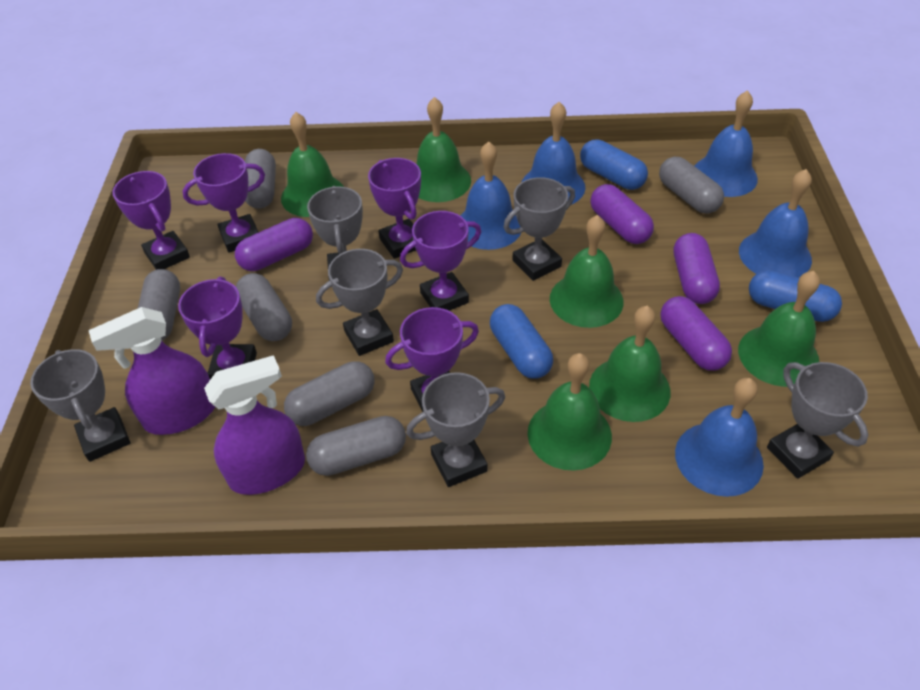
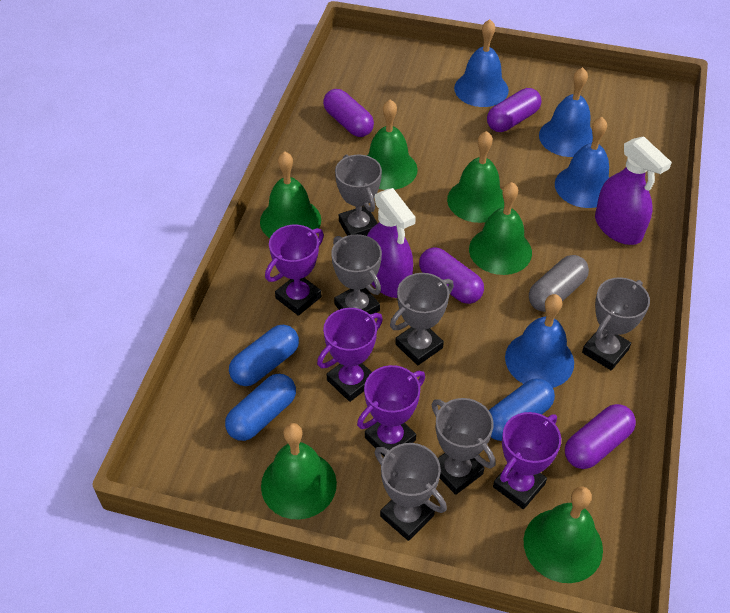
blue bell: [460,141,521,250] [522,102,585,205] [675,378,764,497] [694,90,758,197] [739,169,812,278] = 5 -> [454,19,509,107] [505,294,574,388] [539,67,593,157] [555,117,609,208] = 4
grey capsule: [137,269,180,340] [236,273,292,341] [245,149,276,208] [284,361,375,426] [306,416,406,476] [659,157,724,214] = 6 -> [529,255,589,312] = 1
purple trophy: [112,171,190,270] [178,277,257,379] [183,153,265,253] [368,158,421,259] [385,307,479,412] [400,211,481,311] = 6 -> [265,225,324,316] [317,308,383,402] [357,365,425,456] [493,412,561,509] = 4

